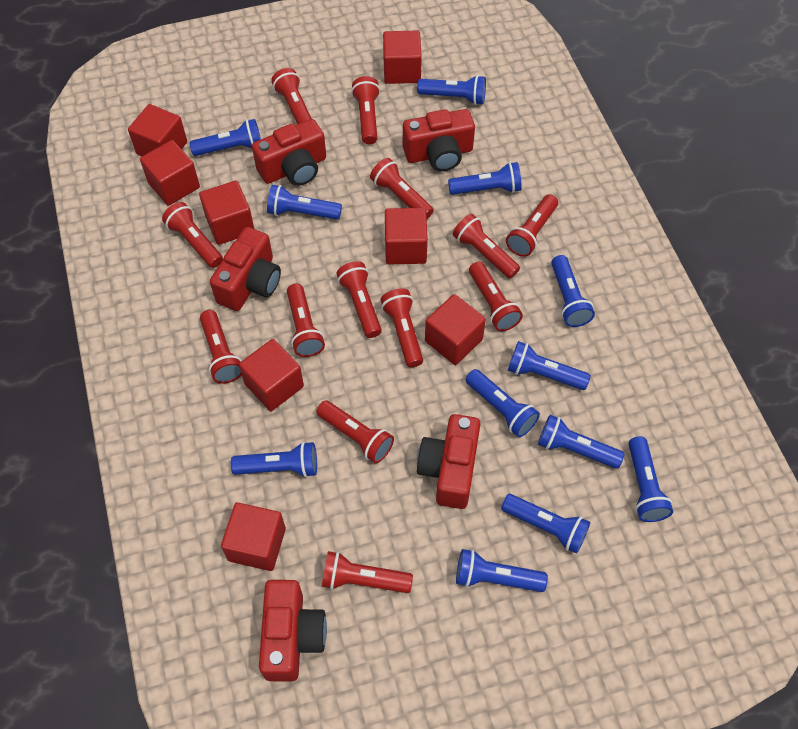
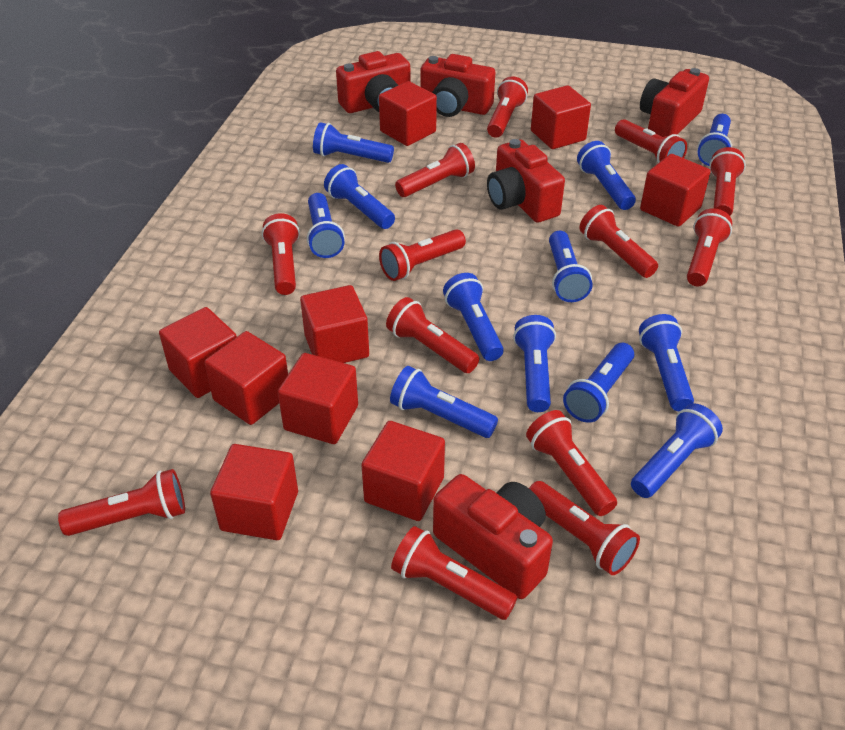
red cube: [128,104,187,157] [140,140,200,206] [199,181,254,245] [221,502,286,571] [239,339,304,411] [383,31,422,84] [385,208,428,264] [425,294,486,365] = 8 -> [159,307,237,398] [204,331,288,425] [210,444,298,540] [278,353,358,444] [300,285,369,363] [361,421,445,521] [379,81,437,146] [531,85,591,149] [640,154,711,227] = 9

